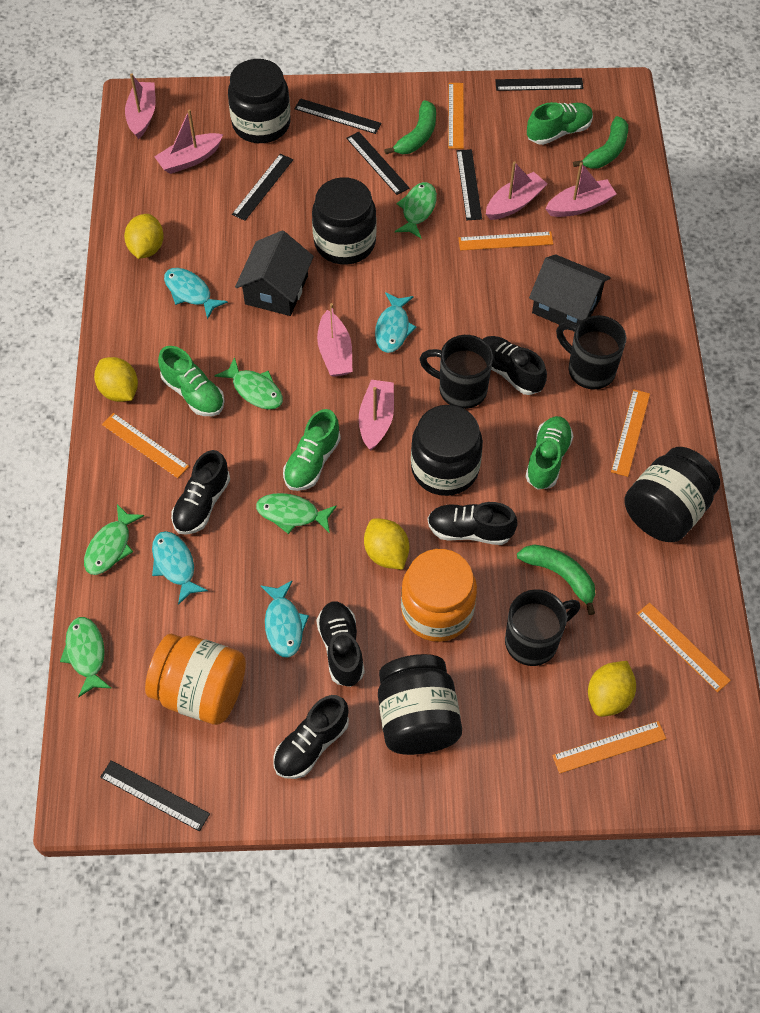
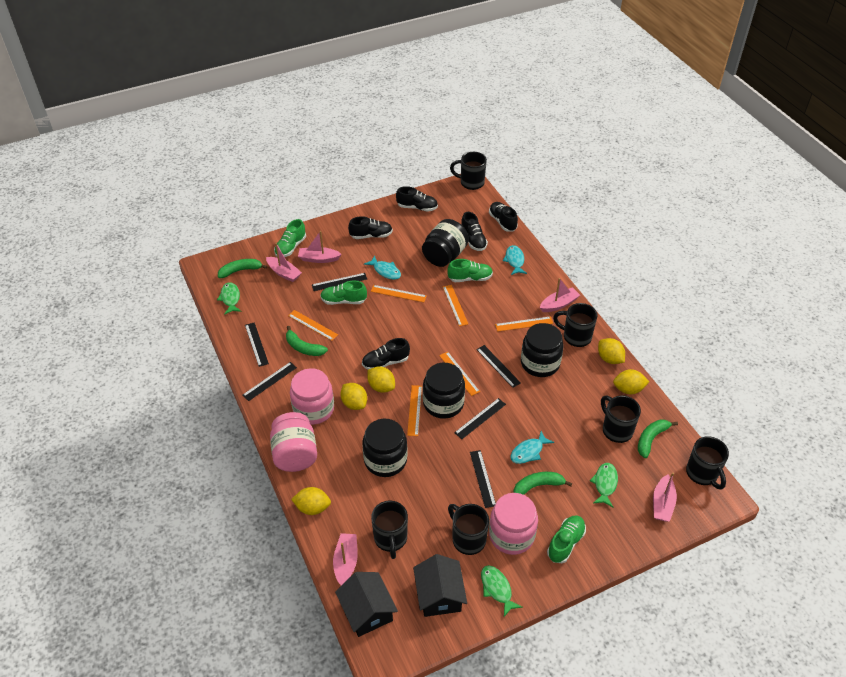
black jar: [228,59,291,143] [312,177,377,265] [378,654,462,755] [411,405,483,496] [624,447,720,542] = 5 -> [362,419,408,477] [422,219,469,267] [423,363,465,419] [521,323,564,377] = 4
black mug: [420,335,493,409] [505,589,580,666] [556,315,626,389] = 3 -> [371,501,408,559] [448,504,489,555] [450,152,487,190] [553,303,597,347] [601,395,641,443] [686,436,729,490] = 6
green banana: [384,100,436,154] [517,544,596,615] [573,116,628,169] = 3 -> [218,259,267,278] [286,326,328,356] [514,472,572,495] [638,419,678,458] = 4
green fish: [60,617,111,698] [84,504,144,575] [215,357,283,410] [256,493,337,534] [395,182,437,238] = 5 -> [217,282,241,315] [481,565,523,617] [590,463,618,507] = 3
orange jar: [145,634,246,725] [401,549,477,642] = 2 -> none = 0
pink boat: [125,74,156,139] [154,109,223,174] [317,303,352,377] [359,380,394,450] [486,161,548,220] [545,162,616,217] = 6 -> [266,243,302,282] [298,231,342,263] [333,533,358,586] [540,278,580,312] [653,473,677,522] = 5
pink jar: none = 0 -> [270,412,317,472] [290,368,334,425] [489,493,538,555] = 3
turquoise fish: [152,531,208,605] [164,268,228,320] [261,580,309,658] [375,292,416,353] = 4 -> [364,256,401,280] [503,245,527,275] [511,431,554,464] = 3
yellow lemon: [94,357,138,402] [124,214,164,259] [364,518,409,570] [588,661,636,717] = 4 -> [291,487,331,515] [340,383,367,410] [367,366,395,393] [598,338,625,364] [613,369,649,394] = 5

